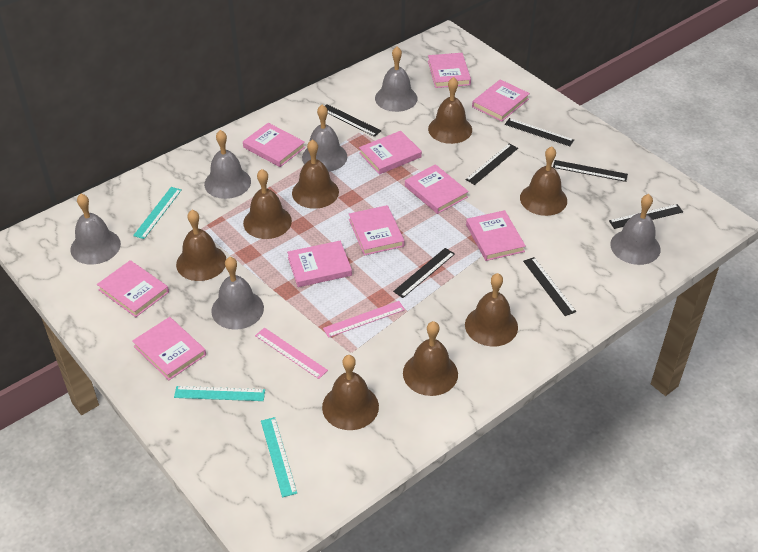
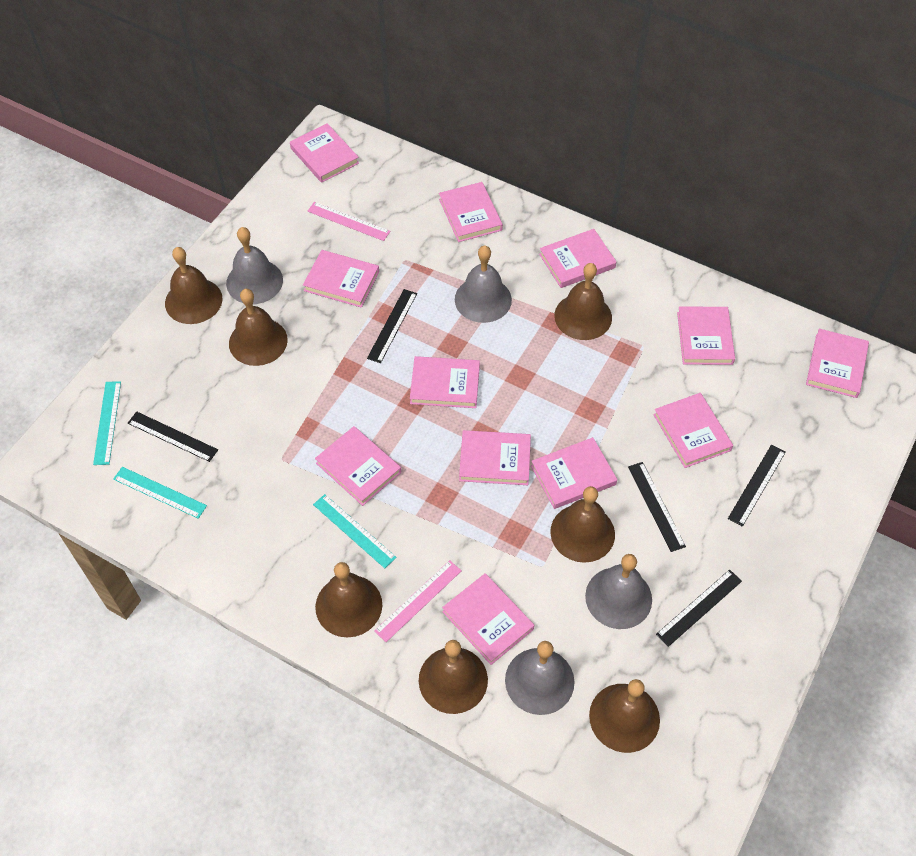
black ruler: [325,104,381,137] [393,248,455,298] [465,144,518,185] [505,118,574,146] [523,257,576,316] [553,160,628,182] [609,204,683,229] = 7 -> [128,411,218,462] [367,289,417,363] [628,462,686,552] [656,570,742,647] [728,444,786,527] = 5
brown bell: [176,210,226,281] [243,169,292,239] [292,140,339,209] [322,355,379,430] [403,321,458,396] [428,77,472,144] [465,273,518,346] [520,146,567,216] = 8 -> [165,247,223,324] [229,289,288,366] [315,562,382,638] [419,640,488,714] [550,486,615,563] [554,263,612,340] [589,679,660,753] = 7
grey bell: [71,194,121,264] [204,130,251,199] [211,257,264,330] [302,105,347,172] [375,47,418,112] [610,194,661,265] = 6 -> [226,227,283,304] [455,245,512,323] [505,641,575,715] [585,554,652,629] = 4
pink book: [97,260,169,317] [132,317,206,380] [243,123,305,167] [287,241,352,287] [349,205,404,256] [359,131,422,175] [405,164,469,214] [428,53,471,88] [466,210,526,261] [472,79,530,122] = 10 -> [290,123,359,183] [303,250,379,308] [315,426,401,506] [410,356,480,408] [439,182,503,242] [442,573,534,665] [459,430,531,485] [531,437,617,509] [539,229,616,288] [653,393,733,468] [677,306,735,365] [806,329,869,398] = 12

